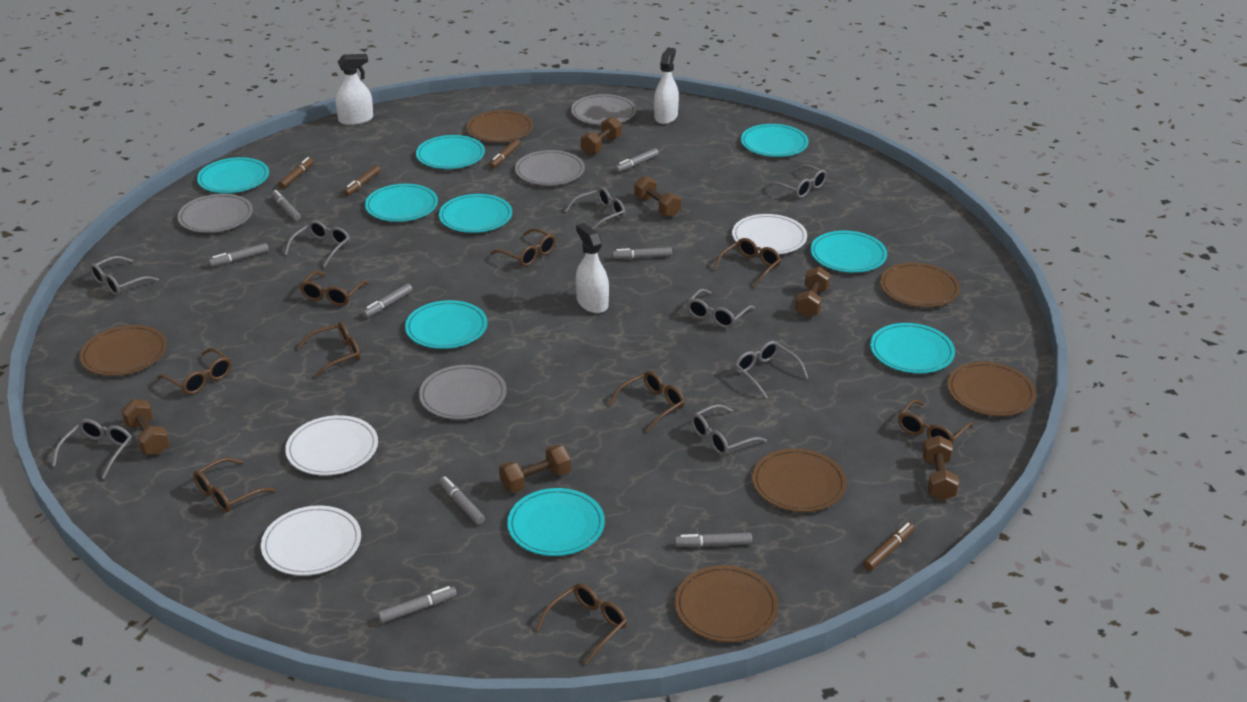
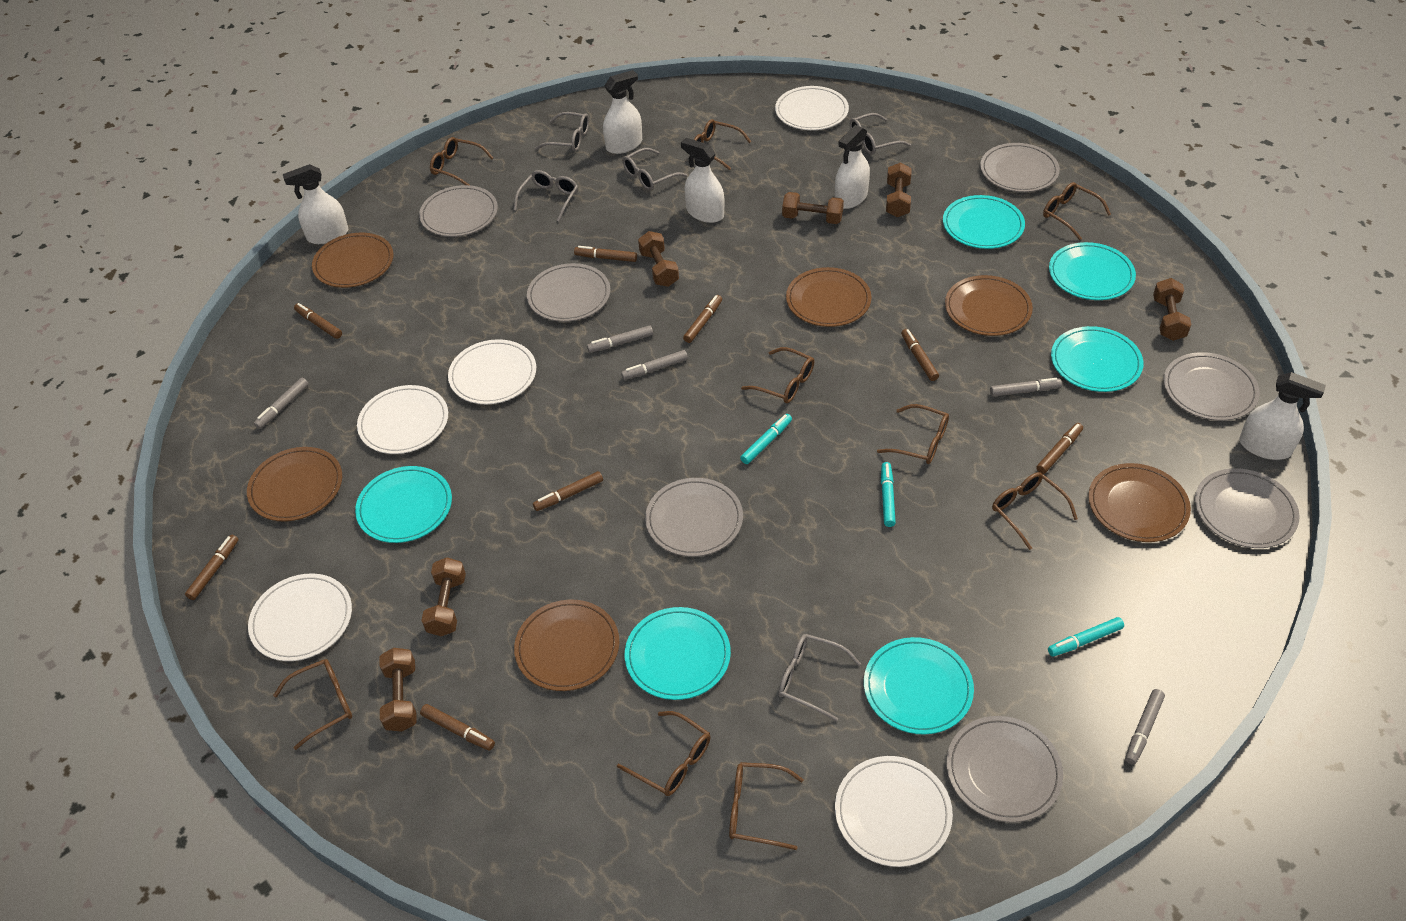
brown marker: [278,157,314,189] [343,165,381,196] [489,139,520,169] [863,522,914,571] = 4 -> [185,535,239,600] [294,303,342,339] [420,704,495,751] [533,471,603,511] [574,246,637,262] [683,295,722,343] [901,329,939,381] [1036,423,1083,474] = 8
grey glasses: [52,419,133,479] [90,256,159,295] [284,220,350,268] [565,187,625,230] [687,289,755,328] [691,404,767,456] [735,341,808,399] [766,164,827,198] = 8 -> [514,170,578,222] [535,112,589,151] [623,148,688,191] [778,634,861,722] [849,113,911,155] = 5
grey marker: [209,243,269,267] [271,190,301,221] [362,283,413,318] [377,586,457,623] [439,476,485,525] [612,247,672,259] [615,148,659,172] [675,533,752,547] = 8 -> [254,378,308,429] [587,325,653,353] [621,350,688,380] [990,378,1062,397] [1125,689,1165,765] = 5
grey plate: [177,194,253,233] [419,365,507,420] [515,150,585,185] [571,94,636,125] = 4 -> [419,185,498,237] [527,263,610,322] [645,478,743,557] [947,716,1063,822] [980,143,1060,192] [1164,352,1260,421] [1195,468,1300,548] = 7
turquoise marker: none = 0 -> [740,414,792,464] [881,462,896,527] [1048,617,1124,656] = 3
turquoise plate: [197,157,269,193] [365,184,438,222] [405,300,487,349] [416,135,485,169] [439,194,512,233] [507,488,605,556] [741,124,809,157] [810,231,887,273] [870,323,955,373] = 9 -> [355,466,452,543] [625,607,731,700] [864,637,974,735] [943,195,1025,249] [1049,242,1136,300] [1051,326,1143,392] = 6
white plate: [261,505,361,576] [285,415,378,475] [732,214,807,254] = 3 -> [248,573,352,661] [357,385,448,454] [448,339,536,404] [775,86,849,130] [835,756,953,867] = 5
white spray bottle: [335,54,373,125] [576,223,609,313] [654,48,679,124] = 3 -> [283,164,348,244] [603,70,642,154] [681,138,724,223] [835,125,870,209] [1239,372,1326,460] = 5

